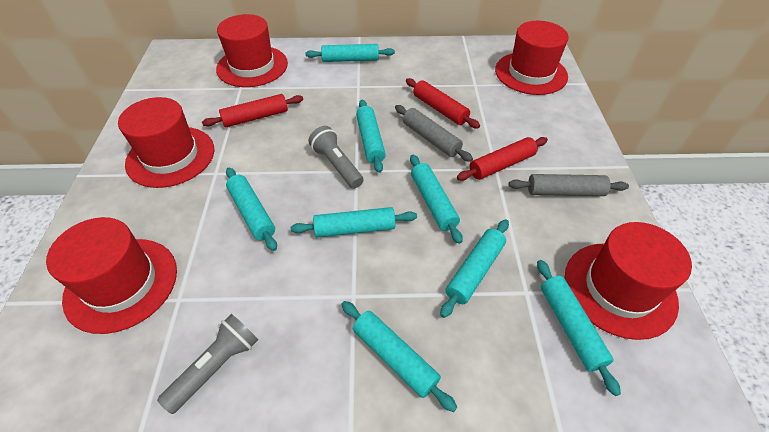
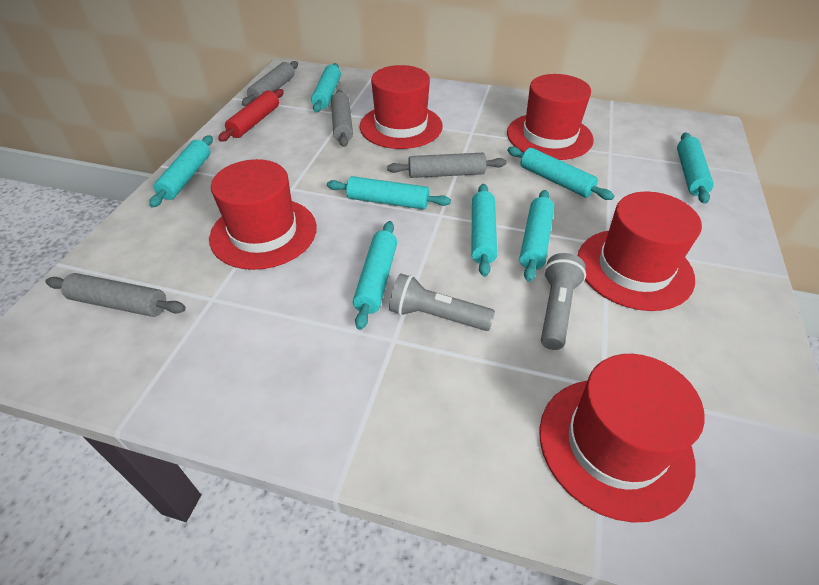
grey rolling pin: [395,105,473,162] [509,174,629,196] = 2 -> [45,273,186,317] [242,61,298,106] [331,90,353,147] [387,153,506,178] = 4
red rolling pin: [202,94,303,127] [406,78,480,129] [457,137,548,181] = 3 -> [218,89,284,142] = 1

